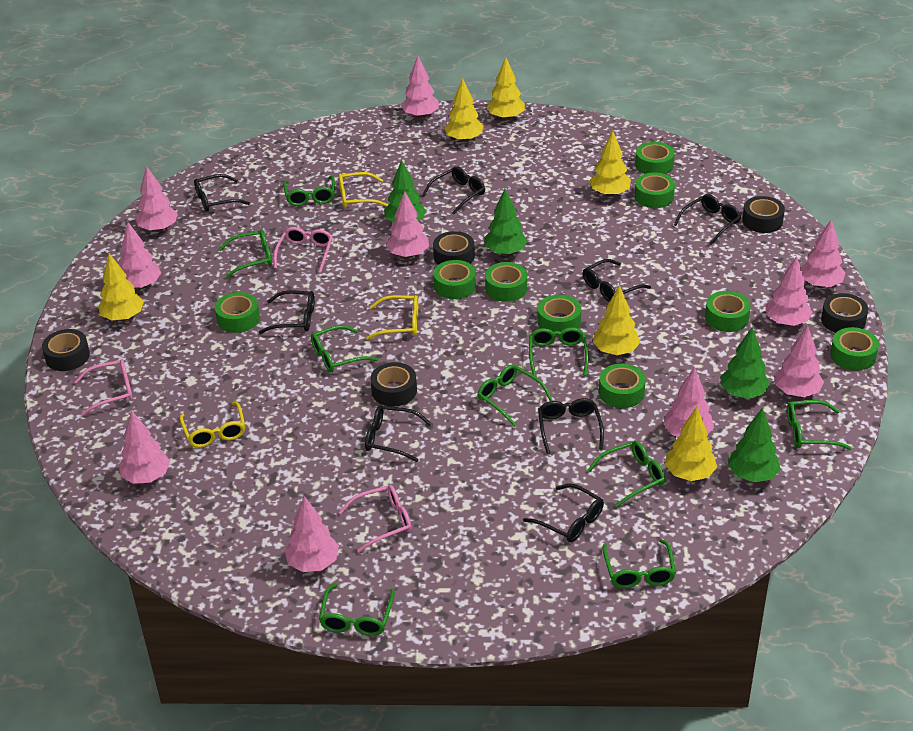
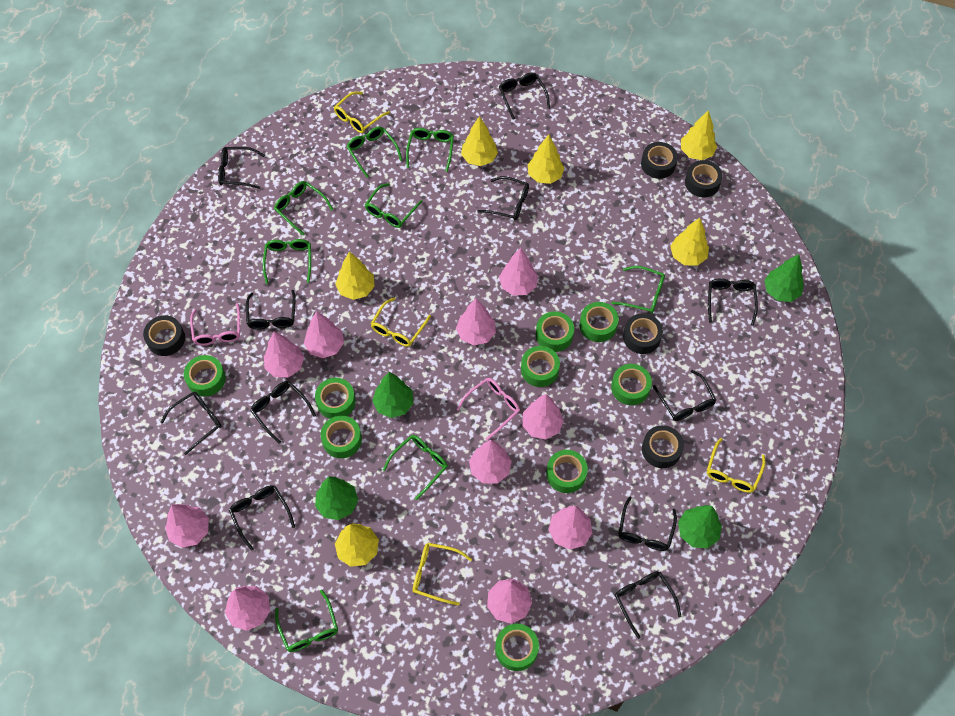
black glasses: [194,174,250,212] [259,291,315,334] [365,405,432,462] [422,166,485,215] [523,484,604,542] [538,398,604,454] [583,259,651,302] [674,194,741,244] = 8 -> [160,392,222,455] [218,147,265,189] [229,485,295,551] [246,290,296,330] [250,381,316,444] [478,176,529,221] [499,73,550,120] [615,571,681,639] [618,496,677,551] [653,370,716,421] [708,278,758,326] = 11
green glasses: [218,230,272,278] [283,176,335,206] [311,325,378,372] [319,583,395,636] [477,364,553,427] [529,327,589,377] [587,441,665,507] [602,539,676,588] [787,400,852,450] = 9 -> [263,239,311,284] [274,181,334,235] [275,590,338,652] [346,126,402,178] [365,183,423,228] [383,435,448,500] [406,128,454,172] [611,266,665,313] = 8
pink glasses: [75,359,133,416] [274,227,333,273] [339,485,412,553] = 3 -> [190,303,240,346] [456,378,520,441] = 2
yellow glasses: [179,402,245,448] [339,172,388,208] [366,295,418,340] = 3 -> [334,92,390,133] [371,298,431,347] [413,543,472,606] [707,438,766,493] = 4

